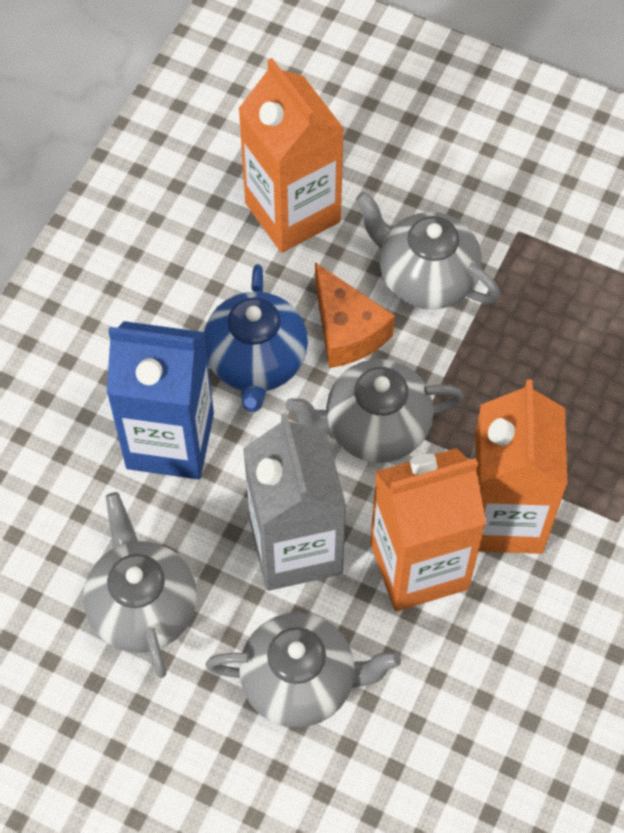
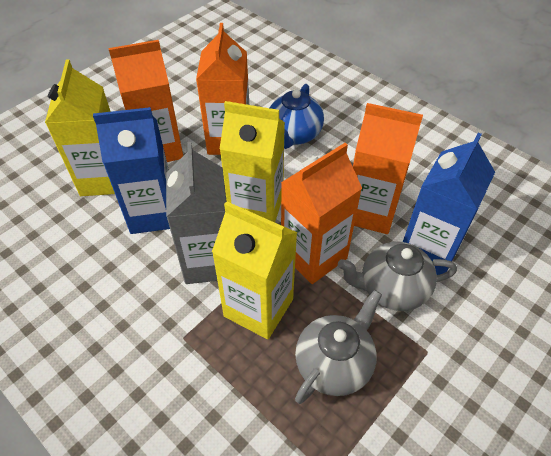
blue carton: [107,321,214,480] = 1 -> [93,107,170,234] [403,133,495,275] = 2
grey teapot: [83,492,197,678] [206,612,401,728] [285,359,463,463] [356,192,500,309] = 4 -> [295,290,382,404] [338,242,457,311] = 2
orange carton: [238,58,344,253] [370,448,486,611] [470,380,567,554] = 3 -> [108,40,183,162] [196,23,249,155] [281,143,362,284] [353,103,423,234] = 4
orange cheese: [315,262,395,368] = 1 -> none = 0
yellow carton: none = 0 -> [45,59,115,196] [212,201,298,339] [220,101,285,222] = 3

